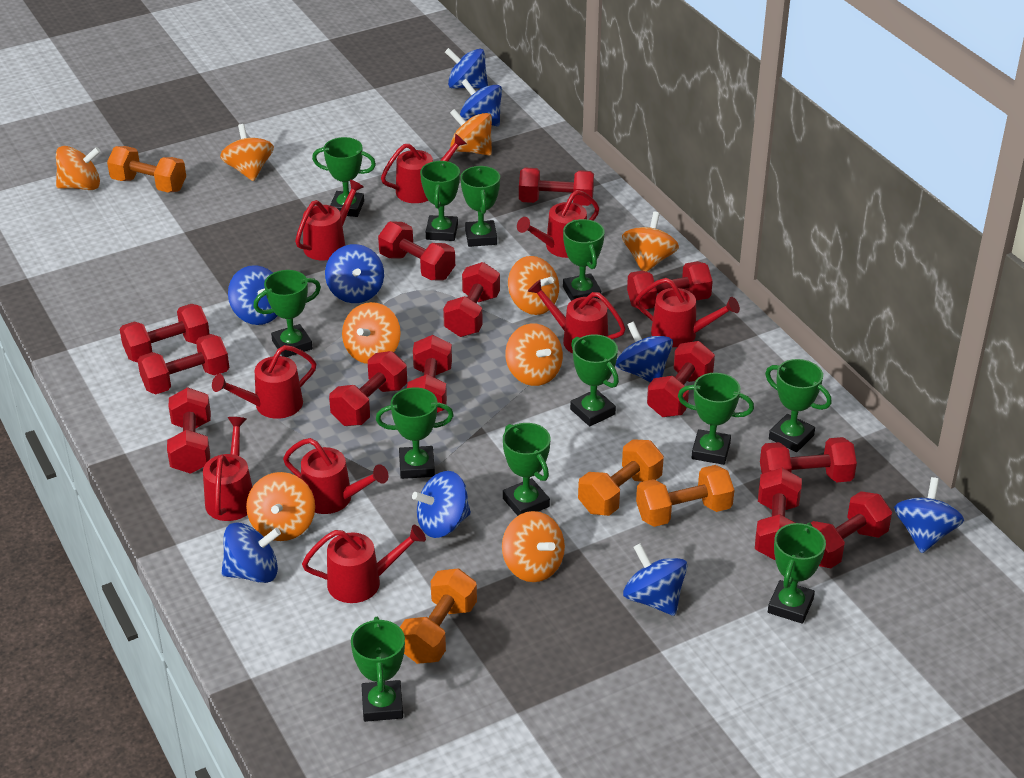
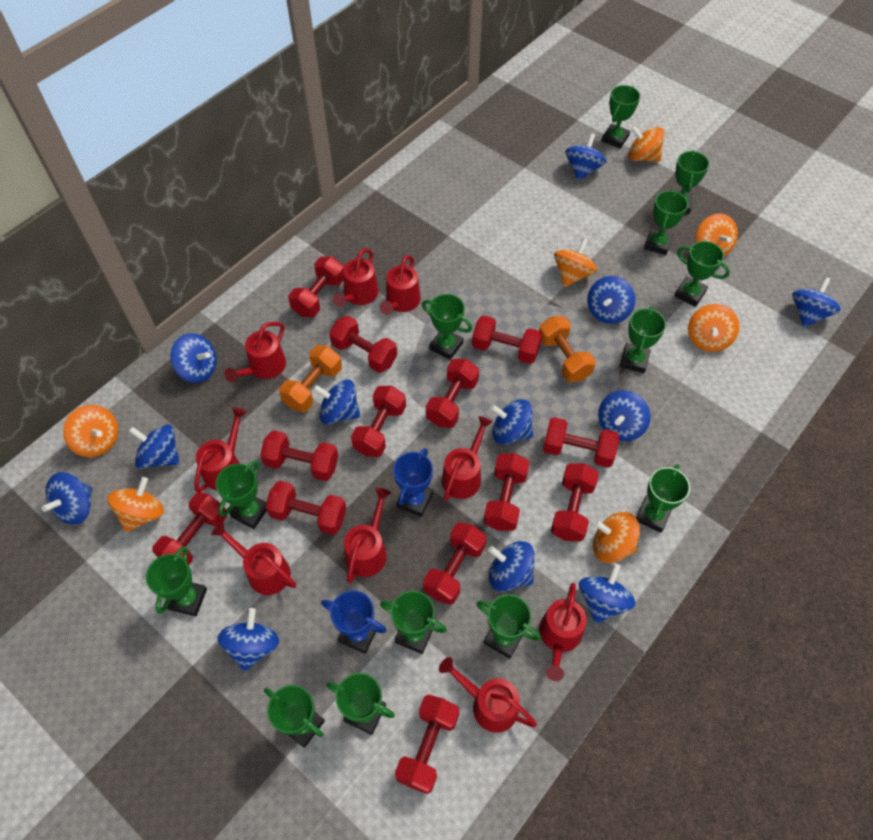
blue spinning top: [221,523,281,583] [228,265,277,325] [325,244,384,303] [412,471,471,538] [445,48,488,89] [460,79,502,127] [616,321,673,382] [623,543,687,616] [894,477,964,553] = 9 -> [42,472,92,525] [129,424,180,469] [170,333,217,383] [217,608,279,672] [313,380,360,424] [488,541,535,592] [490,399,533,445] [565,133,606,181] [579,564,636,624] [587,276,635,324] [598,390,651,441] [792,277,841,328] = 12
blue trophy: none = 0 -> [321,590,386,654] [393,448,433,517] = 2
green trophy: [253,270,321,357] [312,137,376,217] [351,617,405,722] [376,387,454,479] [420,161,460,241] [461,166,500,247] [503,423,550,516] [563,219,605,301] [570,334,619,426] [678,373,754,465] [765,359,832,452] [768,523,826,624] = 12 -> [146,546,207,616] [216,461,267,529] [264,685,325,748] [326,673,395,735] [380,591,447,654] [422,294,472,360] [476,594,541,659] [602,85,640,148] [620,307,666,373] [636,464,690,533] [644,190,688,255] [670,150,709,214] [675,241,730,307] = 13
orange dumbbell: [107,146,186,192] [400,568,477,664] [578,439,664,516] [636,465,734,527] = 4 -> [279,345,342,412] [539,316,596,382] = 2
orange spinning top: [56,146,101,190] [220,124,274,181] [246,472,315,541] [342,302,401,364] [450,109,492,155] [502,511,565,582] [505,323,563,386] [508,256,559,315] [622,212,679,272] = 9 -> [63,405,118,457] [107,477,164,532] [554,238,597,287] [593,512,640,563] [628,126,665,162] [688,304,739,352] [695,213,738,257] = 7

